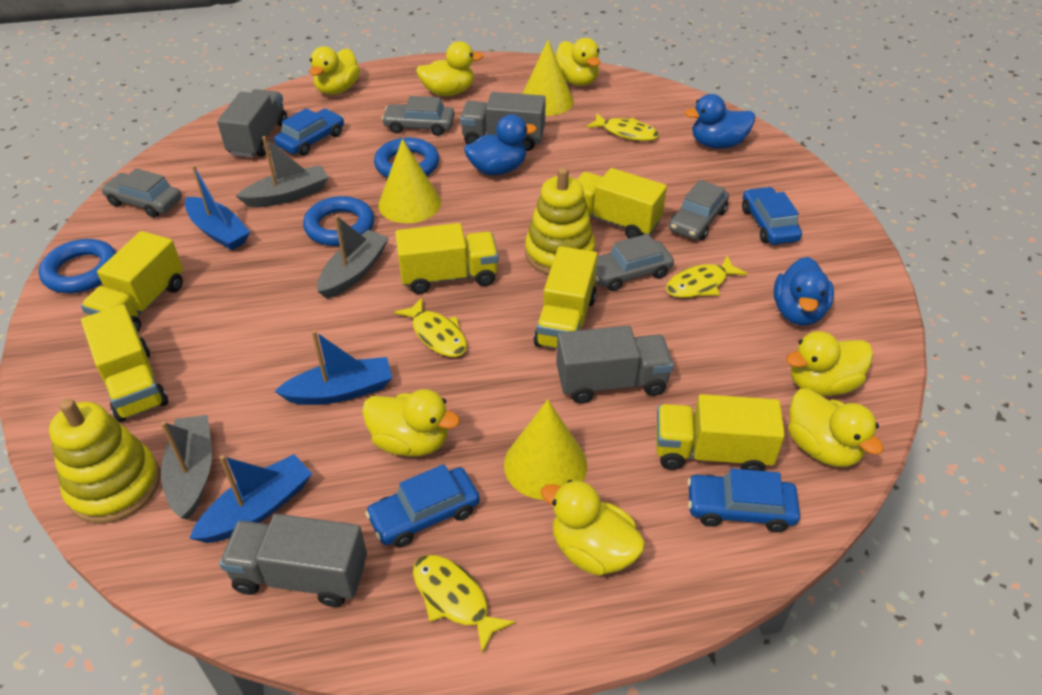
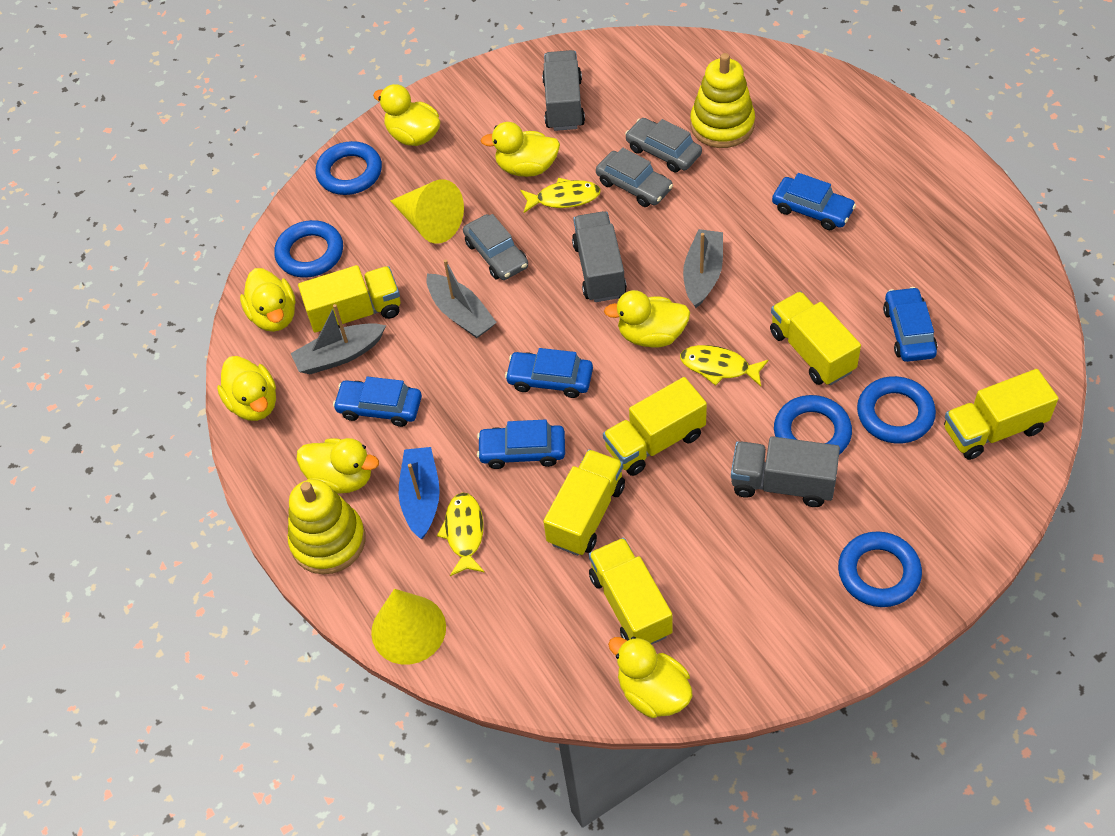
blue boat: [185,165,250,250] [189,454,312,543] [274,330,392,405] = 3 -> [399,447,440,539] = 1
blue car: [274,108,344,156] [365,464,480,547] [687,468,800,532] [742,187,802,245] = 4 -> [333,377,422,427] [477,419,565,469] [505,348,593,398] [772,173,856,230] [883,287,937,362] = 5
blue duck: [464,114,537,175] [685,94,755,149] [774,257,834,325] = 3 -> none = 0
blue ring: [39,239,116,293] [303,196,374,246] [374,137,439,178] = 3 -> [274,220,343,278] [315,141,382,195] [774,395,852,455] [838,531,922,607] [857,376,936,444] = 5
grey car: [101,168,182,218] [382,96,455,136] [595,234,674,291] [669,180,729,240] = 4 -> [463,214,528,280] [596,148,673,207] [625,118,702,172] = 3
grey truck: [217,89,287,157] [219,514,367,607] [460,92,546,151] [556,326,673,404] = 4 -> [542,50,585,131] [572,211,627,302] [731,436,840,507] = 3
yellow cone: [379,139,441,223] [504,400,587,500] [522,40,574,116] = 3 -> [371,589,446,665] [390,179,464,244] = 2
yellow fish: [394,297,467,357] [413,555,515,653] [586,113,659,141] [666,255,748,298] = 4 -> [437,493,485,576] [520,177,601,213] [680,345,769,386] = 3

